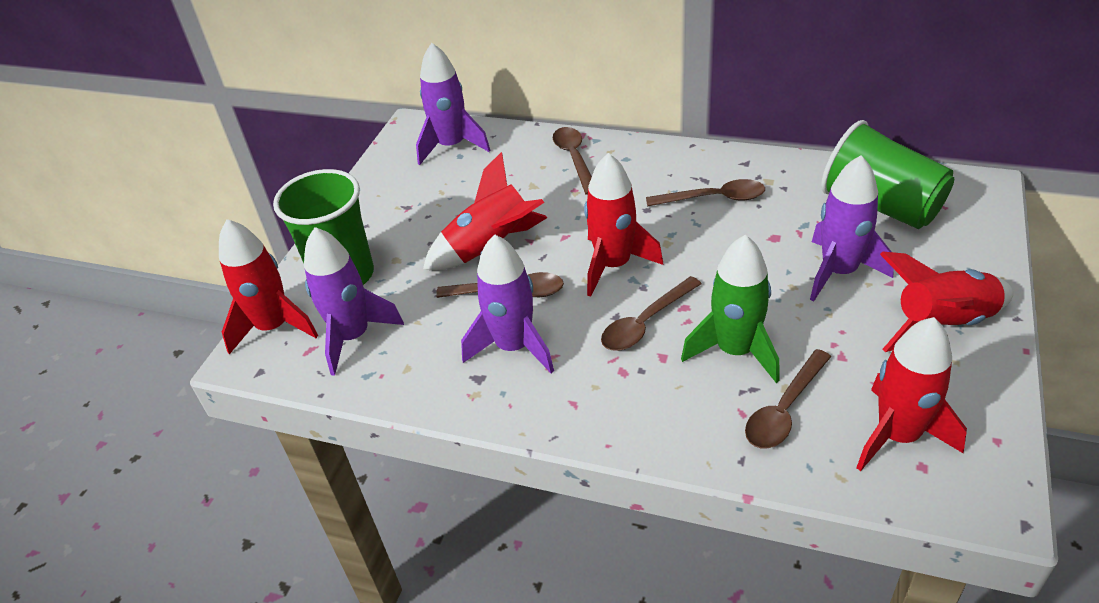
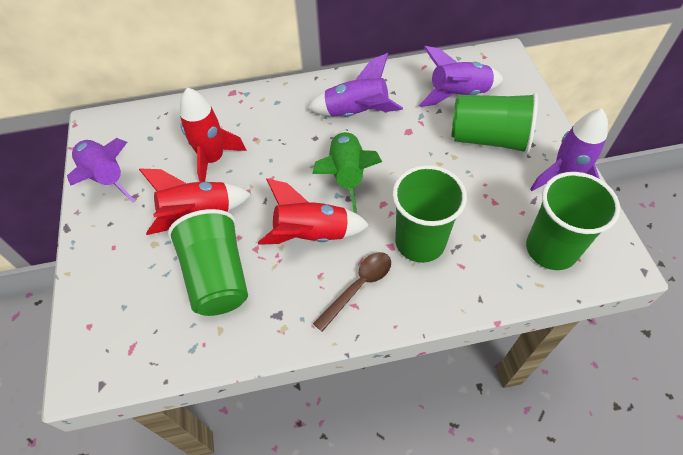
brown spoon: [436,272,564,298] [553,127,592,195] [601,276,702,351] [646,179,765,207] [745,349,831,449] = 5 -> [313,252,391,332] = 1
green cup: [273,169,374,285] [821,120,954,229] = 2 -> [168,209,248,316] [392,165,467,263] [452,93,538,154] [526,172,620,270] = 4
red rocket: [219,219,318,355] [423,152,547,270] [584,153,663,297] [856,317,967,471] [880,252,1013,352] = 5 -> [139,168,251,235] [180,87,247,182] [258,178,369,245] = 3

